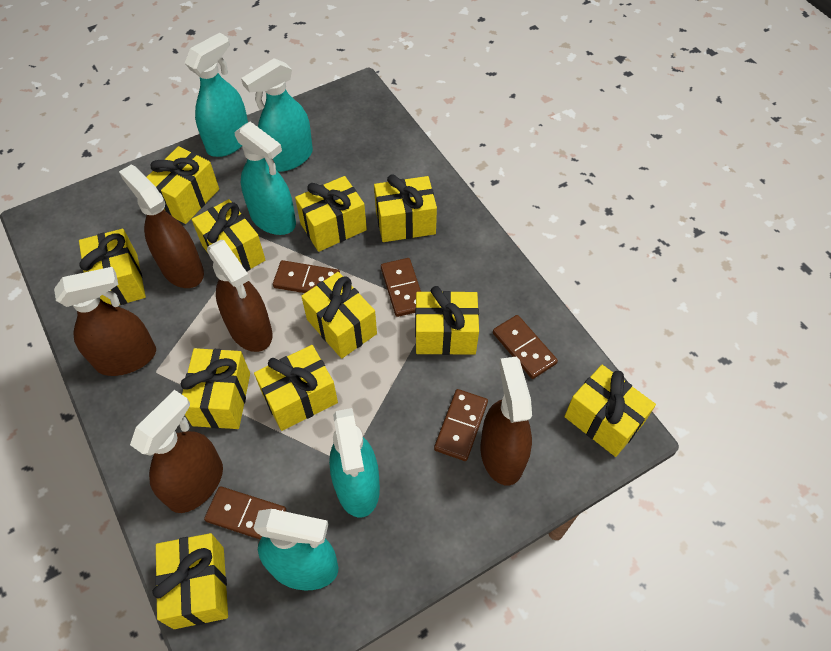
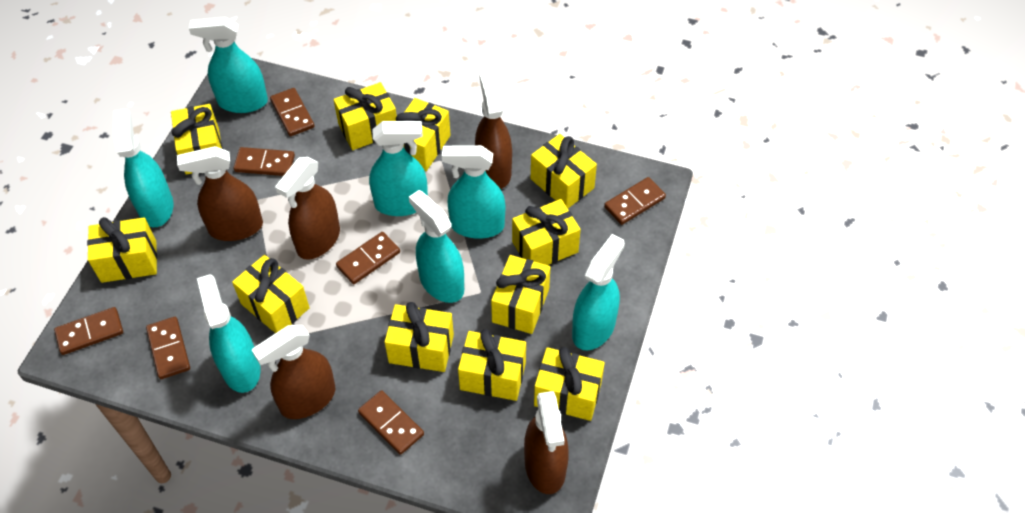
brown domino: [204,486,286,539] [273,260,340,293] [381,258,421,317] [434,389,488,461] [493,315,558,379] = 5 -> [54,307,123,355] [146,317,190,379] [234,147,295,176] [270,88,315,136] [336,232,400,284] [358,390,424,455] [604,177,666,225] = 7
turquoise spray bottle: [185,33,248,157] [235,121,296,235] [241,58,313,172] [253,509,338,590] [329,408,380,518] = 5 -> [113,109,173,227] [189,17,268,113] [197,274,261,393] [369,121,428,216] [409,190,464,303] [442,145,505,239] [572,234,625,350] = 7

